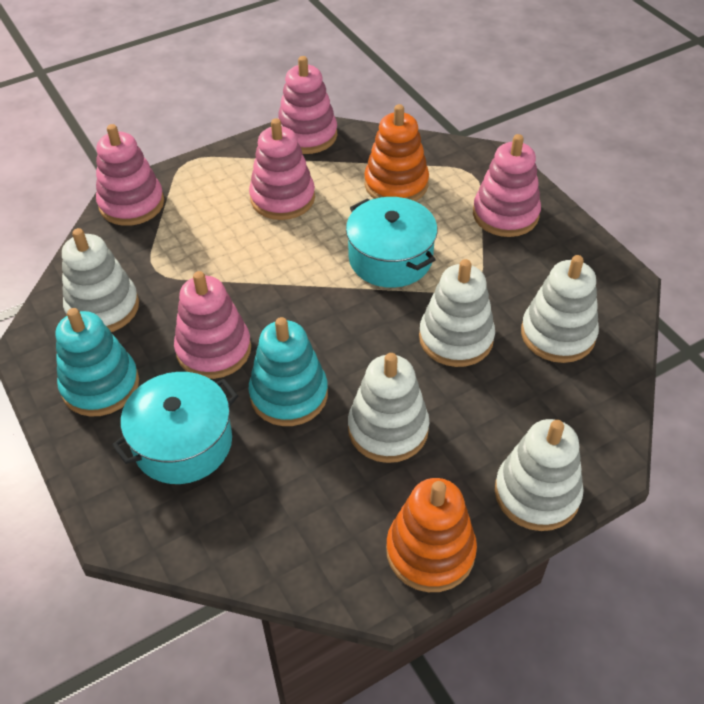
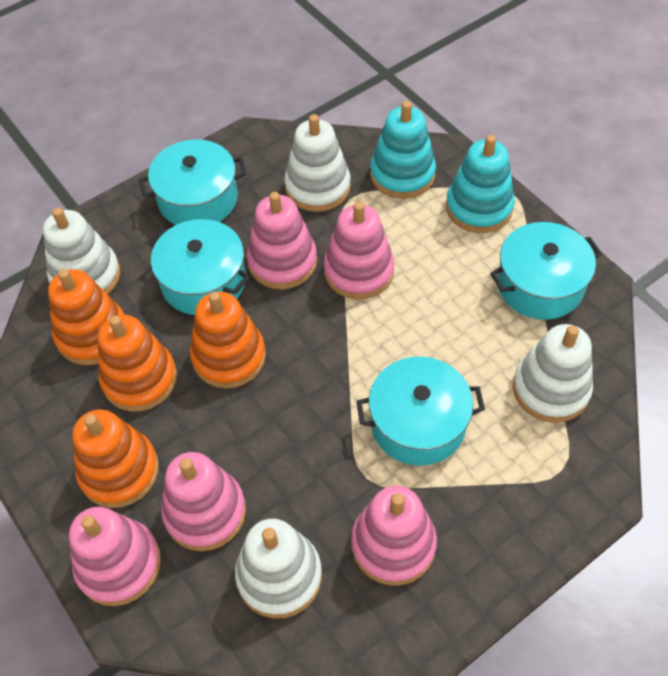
orange stacking toy: [364,104,429,201] [386,478,477,592] = 2 -> [48,269,125,365] [73,410,159,508] [98,315,177,412] [190,292,266,388] = 4
turquoise pot: [112,372,239,484] [346,197,437,288] = 2 -> [139,139,247,225] [149,219,250,315] [357,357,485,466] [490,222,602,320] = 4
white stacking toy: [62,228,139,332] [348,353,429,463] [419,259,495,367] [495,419,584,531] [521,255,599,363] = 5 -> [43,207,120,295] [235,519,322,619] [284,114,351,212] [513,324,593,423] = 4

